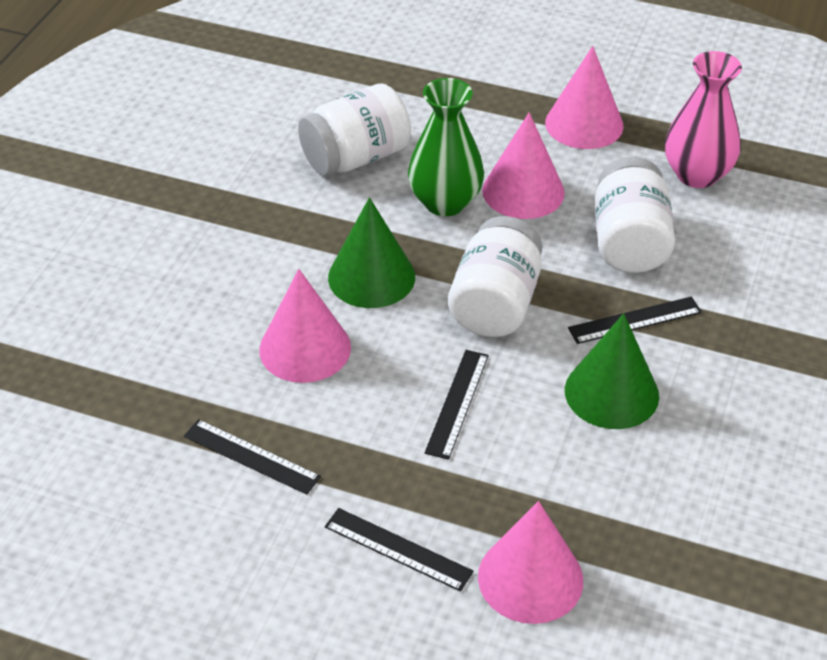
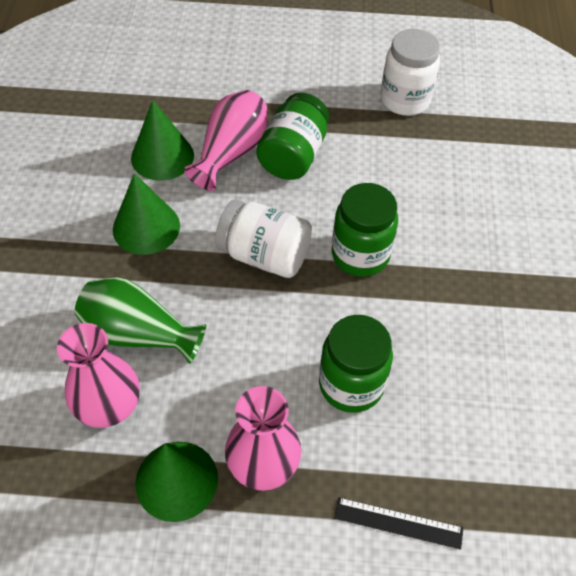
black ruler: [184,419,321,495] [325,508,474,592] [425,350,489,460] [568,297,702,344] = 4 -> [334,497,464,550] = 1
green cone: [328,197,415,308] [565,313,659,429] = 2 -> [113,173,180,255] [131,100,194,181] [135,442,218,522] = 3
green jar: none = 0 -> [256,93,329,180] [319,315,393,413] [332,183,398,277] = 3
pink cone: [259,269,351,383] [478,501,583,624] [482,112,565,219] [545,46,624,149] = 4 -> none = 0
pink vase: [665,51,742,188] = 1 -> [57,323,139,428] [184,90,268,191] [225,386,301,491] = 3
white jar: [298,83,411,176] [448,216,542,337] [595,157,675,273] = 3 -> [215,200,312,278] [381,29,440,116] = 2

